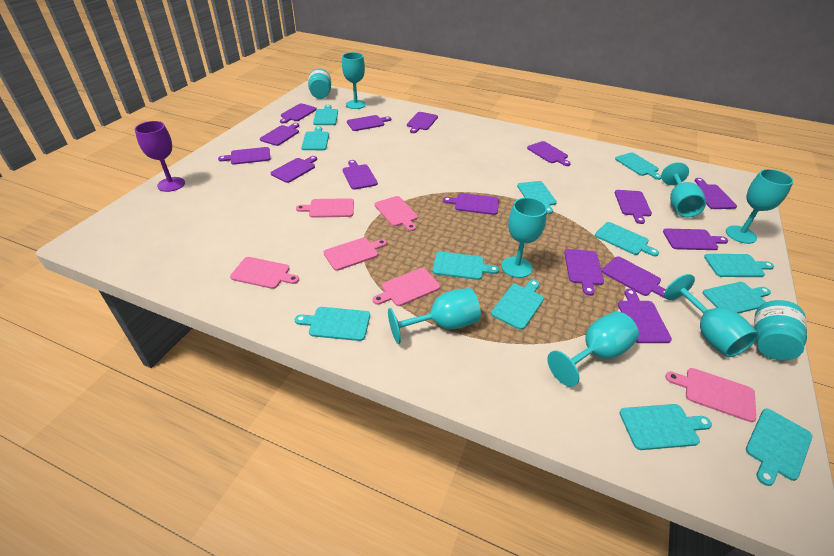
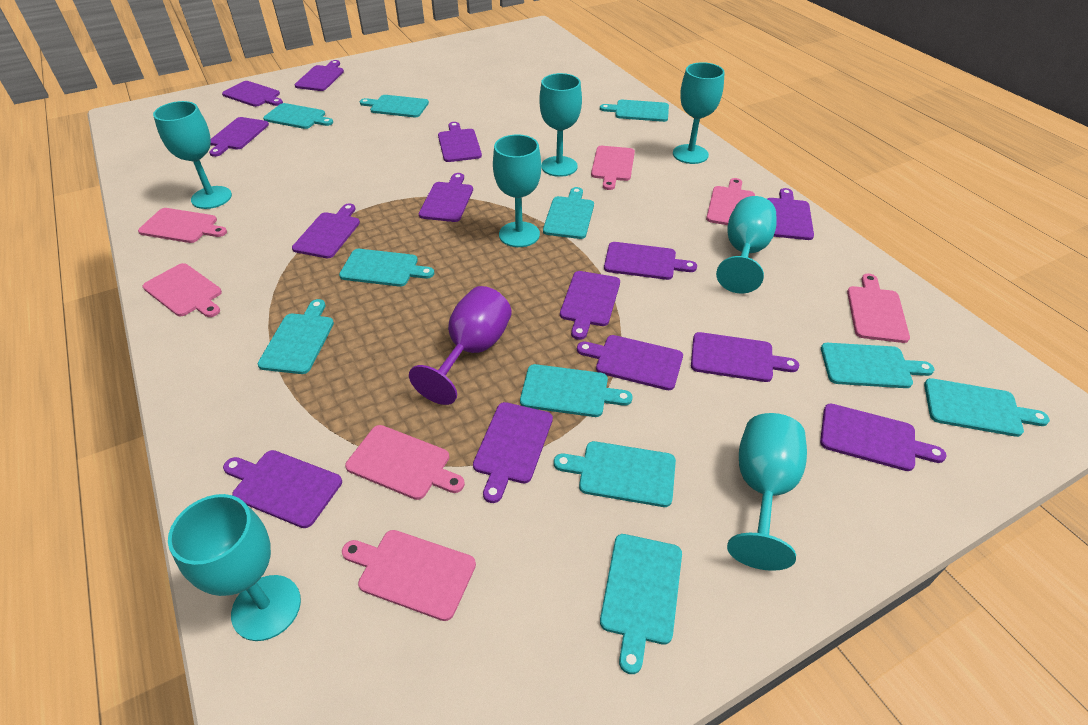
pink cutting board: [230,257,299,289] [296,198,354,218] [323,237,387,271] [373,268,440,306] [375,196,418,231] [665,368,756,422] = 6 -> [138,208,227,243] [143,263,222,317] [342,530,476,621] [345,425,465,500] [591,146,635,190] [706,178,755,225] [847,274,910,343] = 7
purple cutting board: [218,147,270,165] [260,123,299,146] [271,156,317,183] [280,103,317,124] [343,160,378,190] [347,115,391,131] [407,112,438,133] [443,193,499,215] [527,141,571,166] [564,249,604,296] [602,257,666,298] [615,190,652,224] [618,289,672,343] [663,229,728,250] [695,178,737,209] = 15 -> [209,117,269,157] [222,81,283,107] [223,450,342,528] [292,203,360,258] [295,60,344,91] [419,173,473,222] [438,122,482,162] [473,402,553,503] [560,271,620,340] [577,335,683,390] [604,242,697,280] [691,332,799,382] [768,188,814,240] [820,403,946,471] = 14
turquoise cutting board: [295,307,370,341] [301,126,329,150] [313,105,338,125] [433,251,499,280] [491,280,544,330] [517,181,557,214] [595,222,659,256] [615,152,661,180] [619,404,712,450] [703,282,771,314] [704,254,774,277] [746,408,812,486] = 12 -> [258,299,334,374] [263,103,333,129] [339,249,434,287] [360,95,429,118] [520,364,633,417] [543,187,594,239] [554,441,676,507] [600,100,669,122] [600,534,682,674] [821,343,934,388] [924,378,1050,437] = 11
turquoise jar: [308,68,331,99] [754,300,807,361] = 2 -> none = 0

